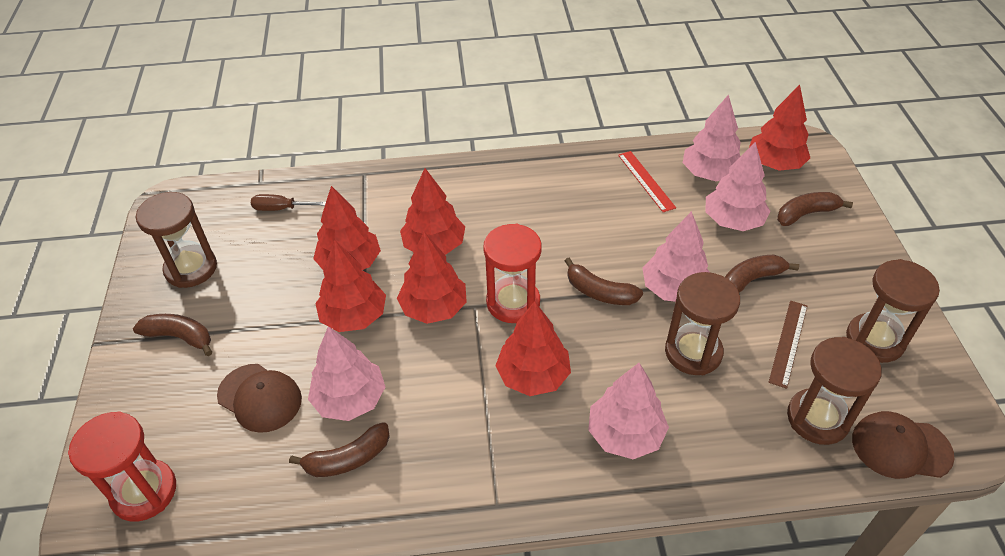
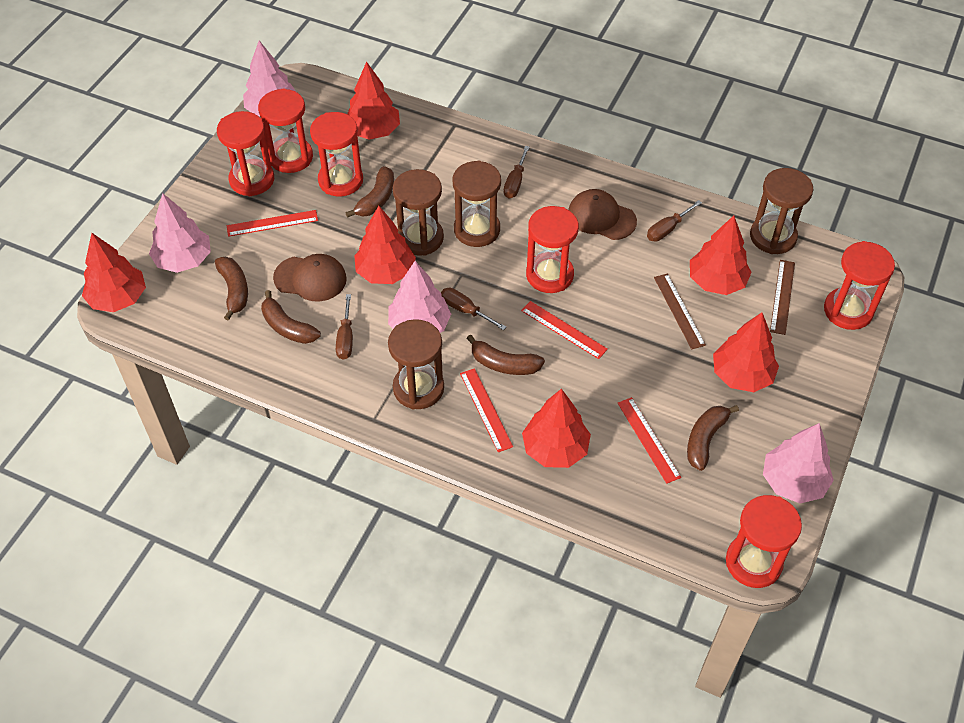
brown ruler: [768,301,807,389] = 1 -> [654,273,706,349] [770,260,795,335] = 2
brown screwdriver: [251,194,326,211] = 1 -> [336,294,353,360] [441,288,506,330] [503,146,529,198] [647,200,702,242] = 4
pink tree: [308,326,385,421] [588,363,669,459] [643,211,710,302] [683,94,741,181] [705,142,771,231] = 5 -> [149,193,211,273] [243,40,296,117] [388,261,451,333] [763,423,834,504] = 4
red hourglass: [68,411,176,521] [483,224,542,323] = 2 -> [217,111,274,196] [258,88,313,173] [310,112,363,196] [526,206,579,293] [726,495,802,588] [824,241,895,330] = 6
red ruler: [618,151,676,212] = 1 -> [227,210,318,237] [460,368,513,452] [521,301,608,359] [618,397,681,484] = 4

